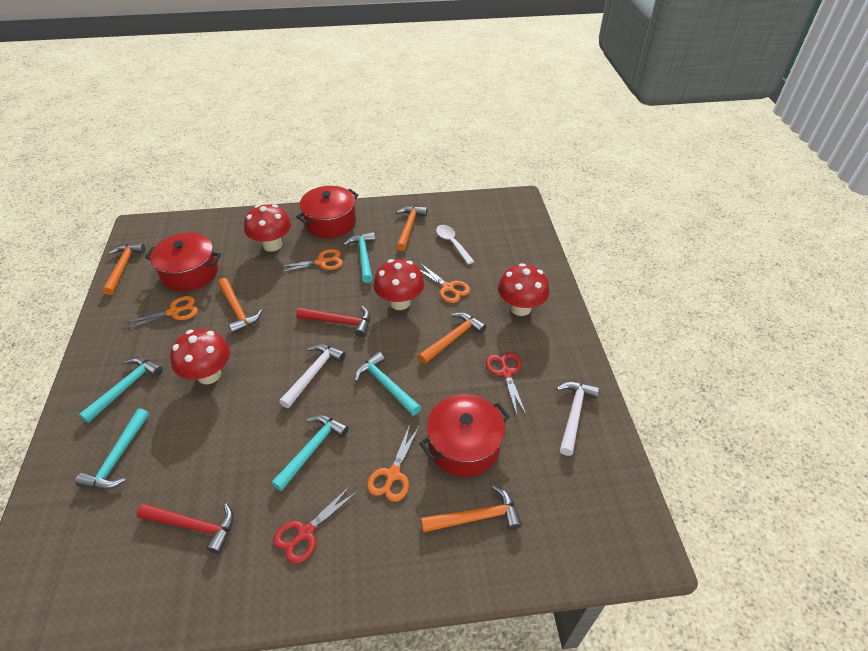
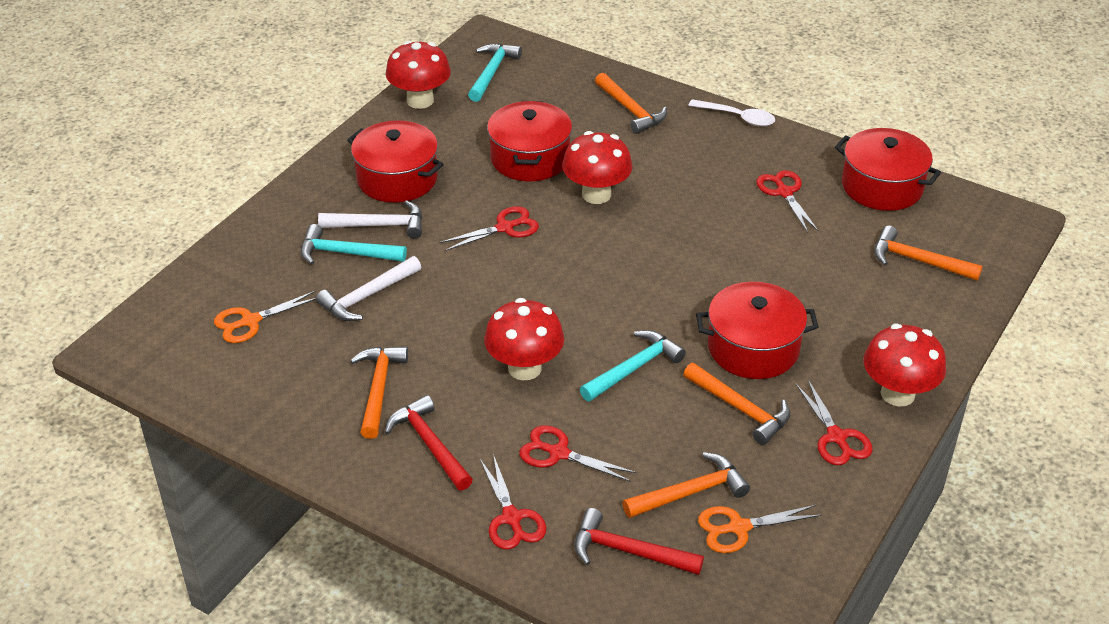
orange scissors: [122,296,198,330] [278,249,343,273] [367,425,419,502] [419,262,470,303] = 4 -> [214,291,316,343] [698,505,822,553] = 2
red pot: [145,233,221,292] [296,186,359,238] [420,394,510,477] = 3 -> [347,120,444,203] [487,101,572,181] [696,282,819,379] [835,128,941,211] = 4
red scissors: [273,485,358,563] [486,352,527,416] = 2 -> [440,206,539,251] [480,454,546,550] [519,425,636,482] [756,170,819,233] [795,380,873,465] = 5
turquoise hammer: [75,408,149,489] [79,357,163,423] [272,415,349,491] [344,232,375,283] [355,352,421,416] = 5 -> [301,224,407,265] [468,43,522,102] [580,330,686,401] = 3

